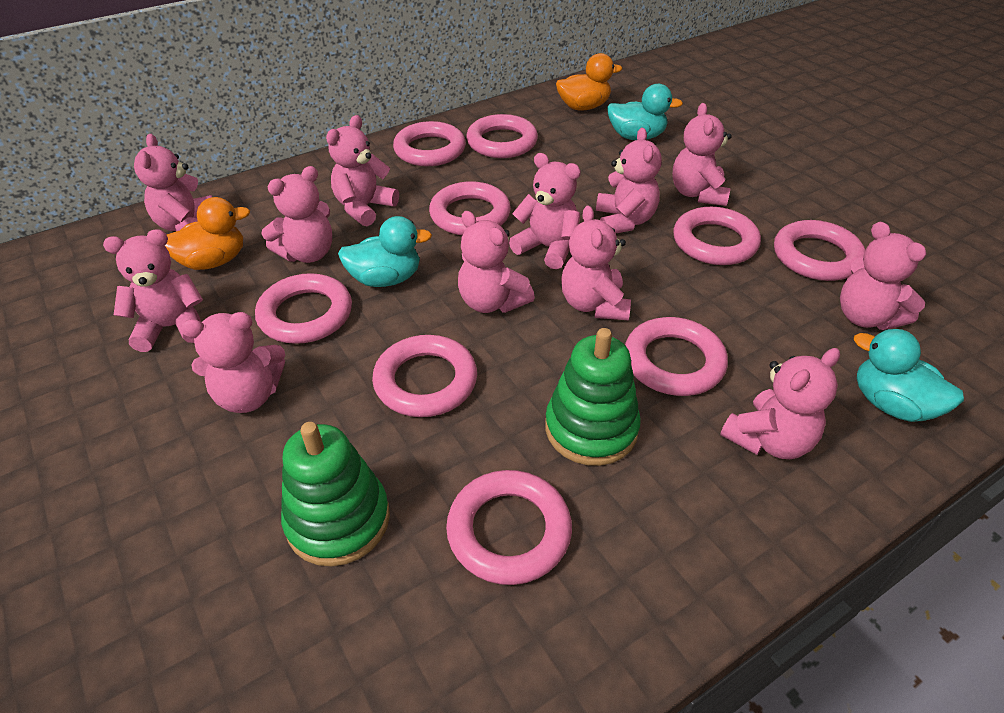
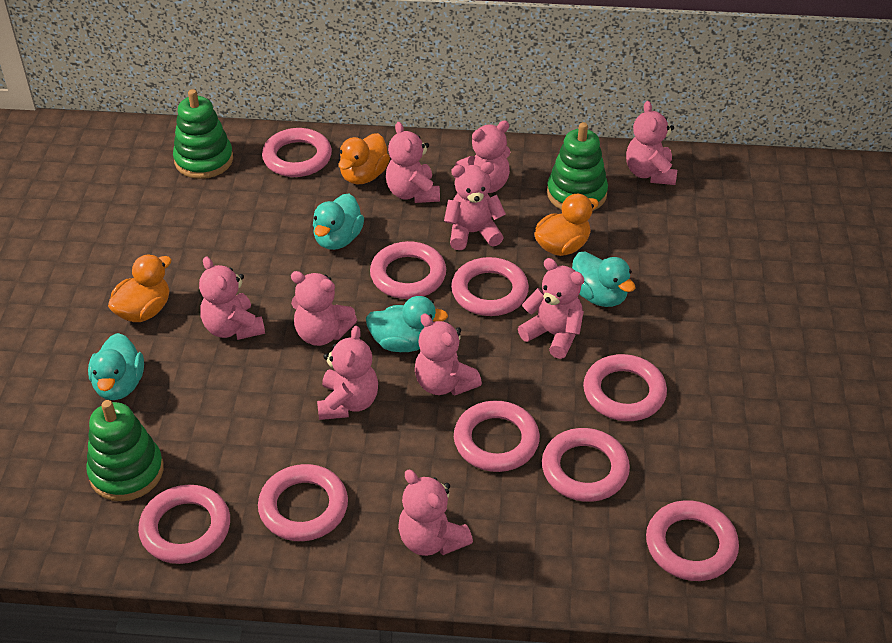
green stacking toy: [281,422,390,567] [545,328,641,466] = 2 -> [86,400,164,501] [173,89,233,179] [547,122,608,211] = 3
orange duck: [164,197,250,270] [556,53,622,110] = 2 -> [108,254,171,322] [338,133,390,184] [535,194,599,256] = 3
pink teddy bear: [103,229,203,352] [134,134,212,231] [181,312,285,413] [262,166,332,263] [326,115,399,226] [458,211,535,313] [509,153,581,269] [561,205,631,320] [596,128,662,234] [673,103,732,206] [720,348,840,459] [840,222,926,330] = 12 -> [199,256,265,340] [291,271,357,346] [317,326,378,420] [386,122,440,203] [398,469,473,556] [415,313,482,396] [444,162,506,250] [454,121,510,193] [518,258,584,359] [626,101,677,185] = 10
turquoise duck: [338,216,432,287] [607,84,683,140] [854,329,964,422] = 3 -> [88,333,144,400] [313,194,364,250] [366,296,448,352] [572,252,635,307] = 4

